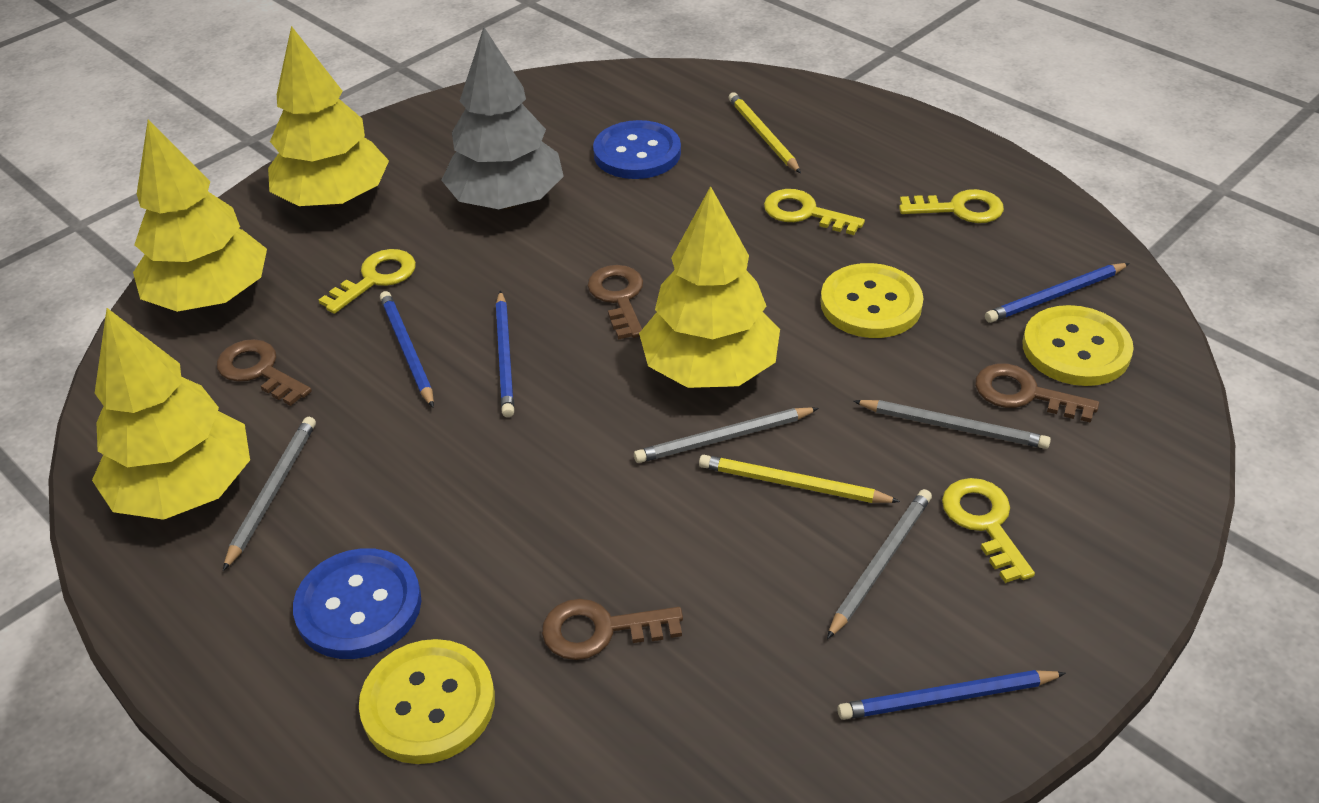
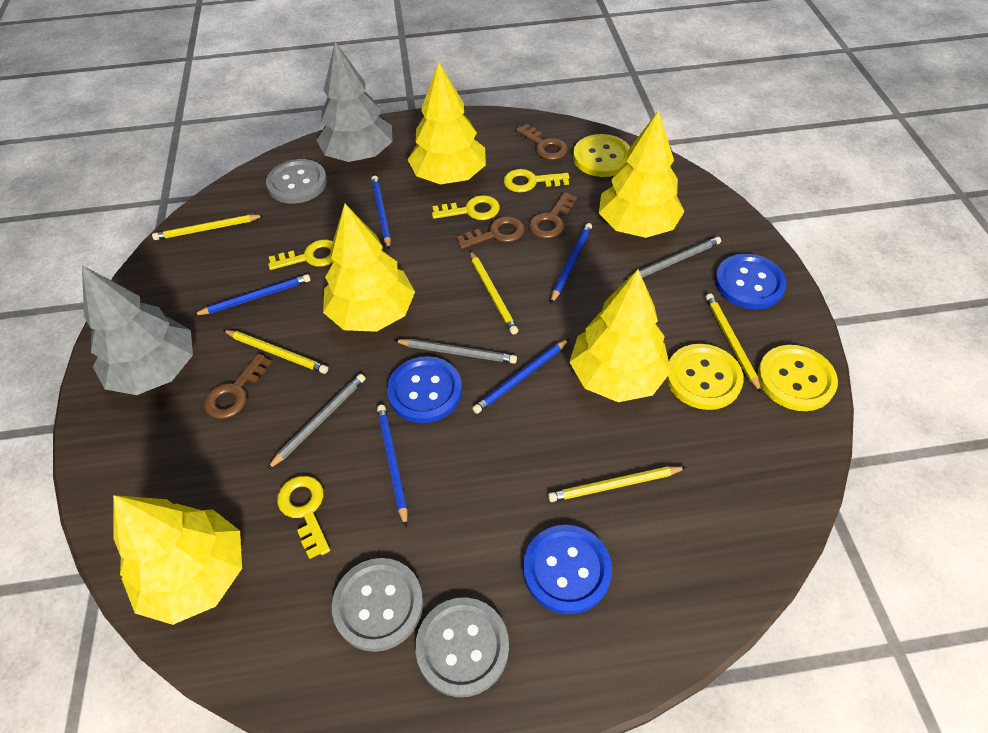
blue button: [293,548,421,659] [593,120,681,179] = 2 -> [387,356,462,423] [523,525,612,614] [715,254,787,309] = 3
blue pencil: [380,291,434,408] [496,291,514,417] [837,670,1066,720] [985,263,1130,323] = 4 -> [193,274,311,315] [371,175,391,250] [377,405,407,528] [472,339,569,414] [550,223,592,304] = 5
grey button: none = 0 -> [266,159,327,204] [332,558,423,652] [415,597,509,697] = 3
grey pencil: [223,417,316,571] [634,407,819,463] [827,489,932,639] [853,400,1051,449] = 4 -> [267,374,365,470] [394,339,517,364] [625,237,721,281] = 3
grey tree: [441,27,564,209] = 1 -> [82,265,193,395] [316,42,393,162] = 2
yellow pencil: [699,455,900,503] [729,92,801,173] = 2 -> [152,215,264,240] [223,330,328,374] [470,251,518,335] [548,466,687,502] [705,294,761,393] = 5
yellow tree: [92,308,250,520] [133,120,267,312] [268,26,389,207] [639,186,780,388] = 4 -> [113,495,242,625] [323,204,415,332] [407,62,486,185] [569,269,671,402] [599,110,685,238] = 5

